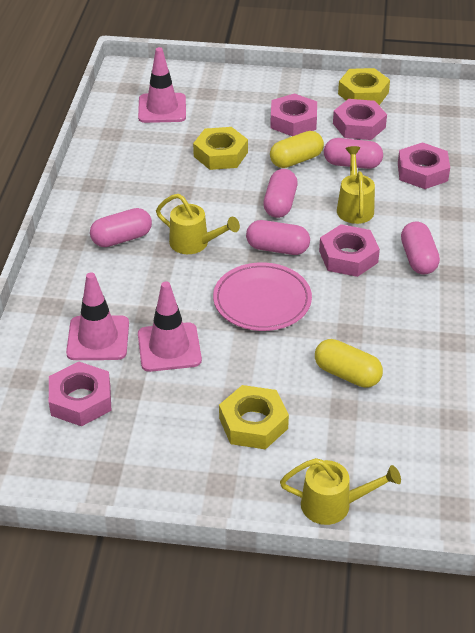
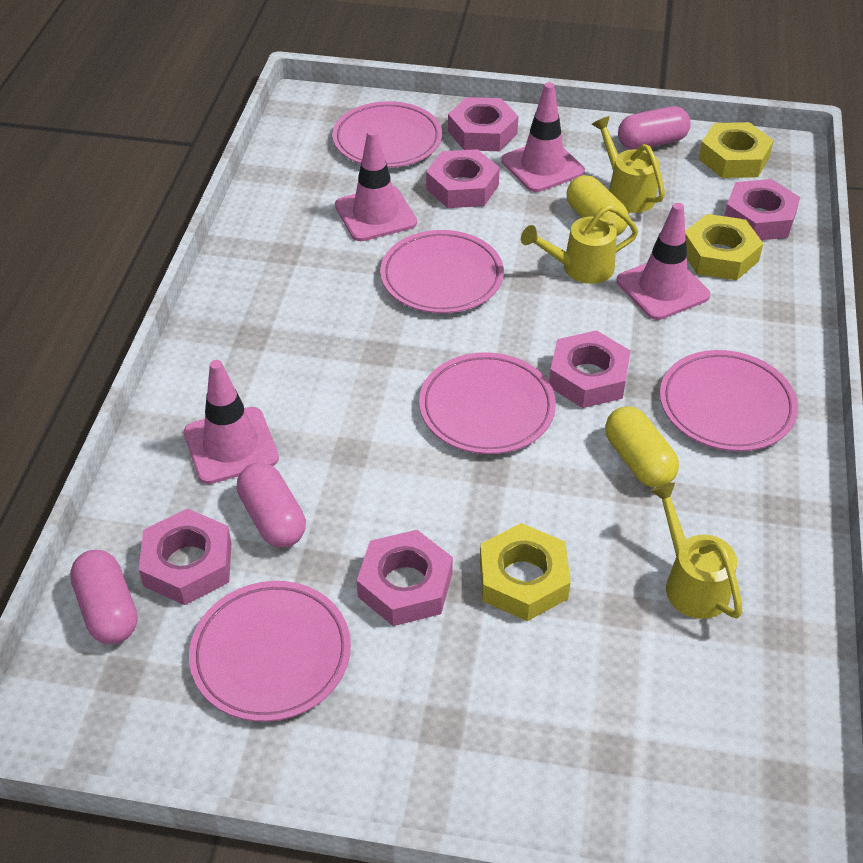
pink capsule: [90,208,152,247] [246,220,310,255] [263,169,298,218] [324,138,383,169] [401,221,440,274] = 5 -> [70,550,138,644] [237,463,306,548] [618,106,691,150] = 3
pink nut: [49,362,111,427] [270,93,317,136] [319,224,380,277] [333,99,387,140] [398,142,450,189] = 5 -> [139,509,232,605] [357,530,453,626] [426,149,500,208] [448,97,519,151] [549,330,631,408] [724,179,800,240] = 6
pink plate: [213,262,312,331] = 1 -> [189,581,351,722] [332,101,442,168] [380,230,504,313] [419,352,556,454] [660,350,798,451] = 5
pink traffic cone: [66,273,129,360] [138,47,186,123] [138,281,202,372] = 3 -> [184,360,279,484] [335,129,417,241] [501,82,585,192] [617,203,710,320] = 4

